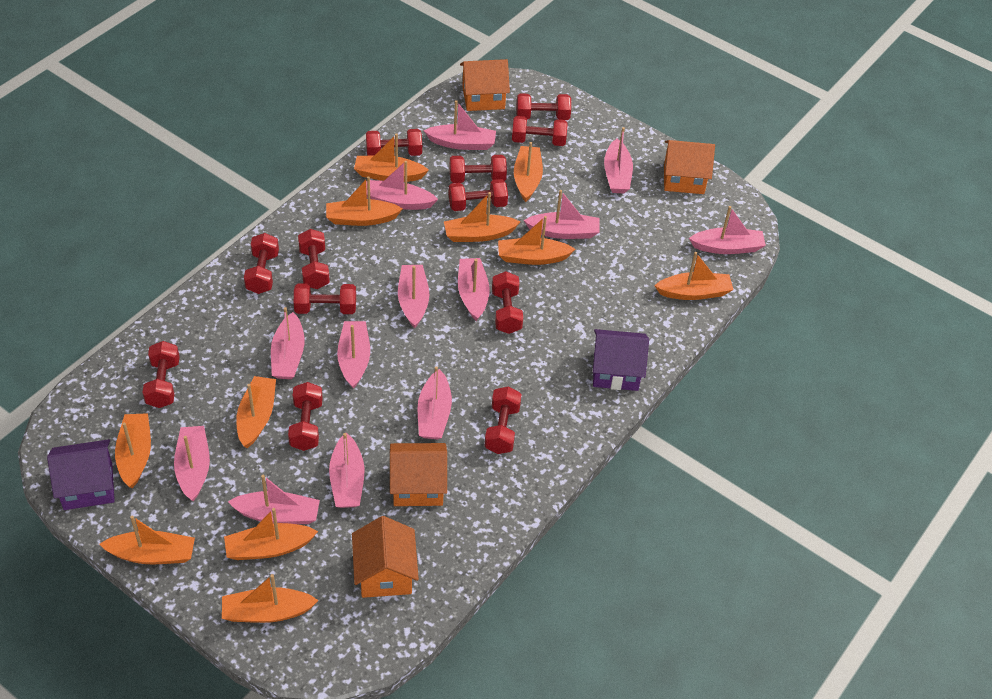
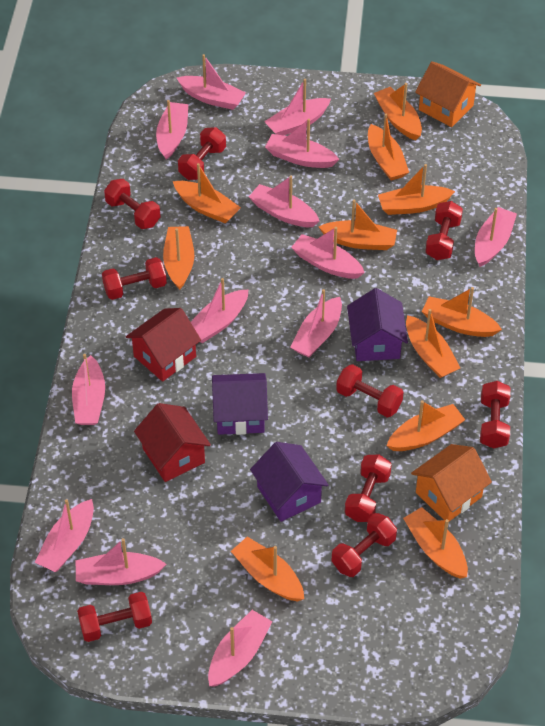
orange house: [352,516,419,598] [390,443,447,506] [460,59,510,111] [664,140,715,194] = 4 -> [411,444,492,521] [415,61,481,127] = 2
purple house: [47,439,115,510] [593,329,649,391] = 2 -> [212,373,268,435] [250,442,329,522] [347,288,408,361] = 3
red dumbbell: [142,341,180,408] [244,233,279,294] [288,382,323,451] [294,283,356,314] [298,229,330,289] [366,129,422,156] [448,179,508,211] [449,155,507,183] [485,386,522,454] [492,271,523,334] [512,116,568,146] [517,94,571,120] = 12 -> [77,592,152,642] [102,257,167,300] [104,179,160,229] [178,127,226,180] [332,513,397,577] [336,364,404,417] [345,455,392,522] [425,201,463,260] [480,381,511,449] = 9
red house: none = 0 -> [126,308,201,382] [134,403,211,482] = 2

